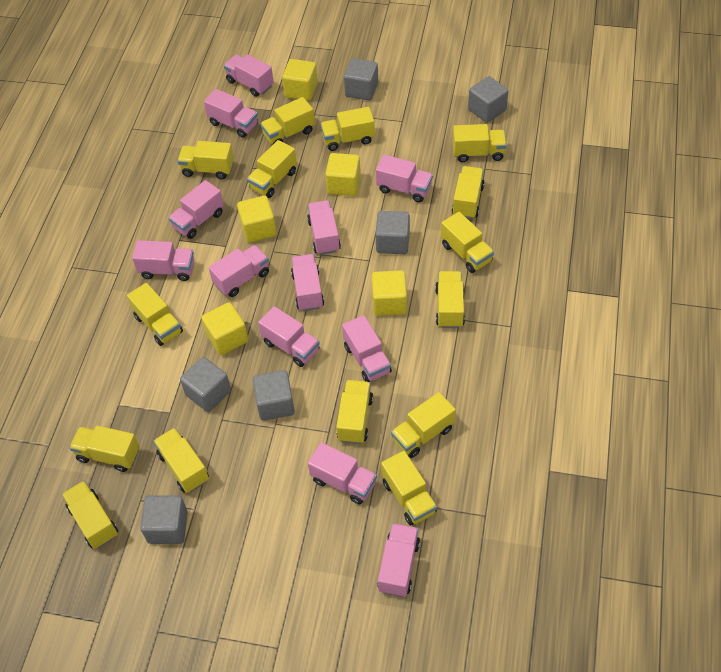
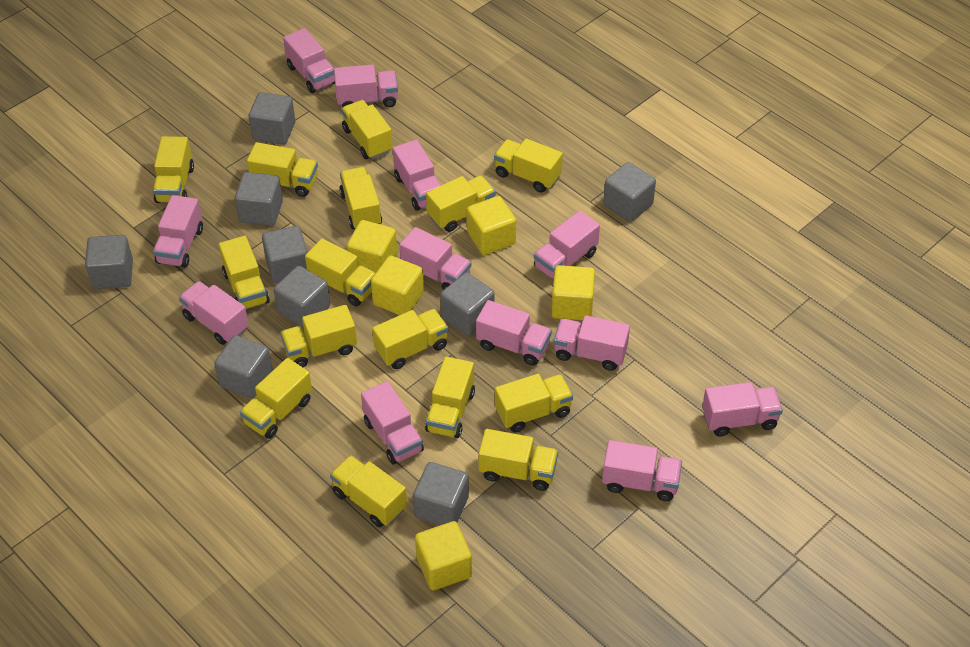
grey cube: [140,495,188,544] [180,357,231,412] [253,370,295,421] [344,58,378,100] [375,211,410,254] [468,76,509,123] = 6 -> [85,235,133,289] [214,335,273,399] [235,172,283,226] [249,92,295,145] [262,226,308,284] [274,266,330,328] [413,462,469,525] [440,272,495,336] [603,162,656,222] = 9

